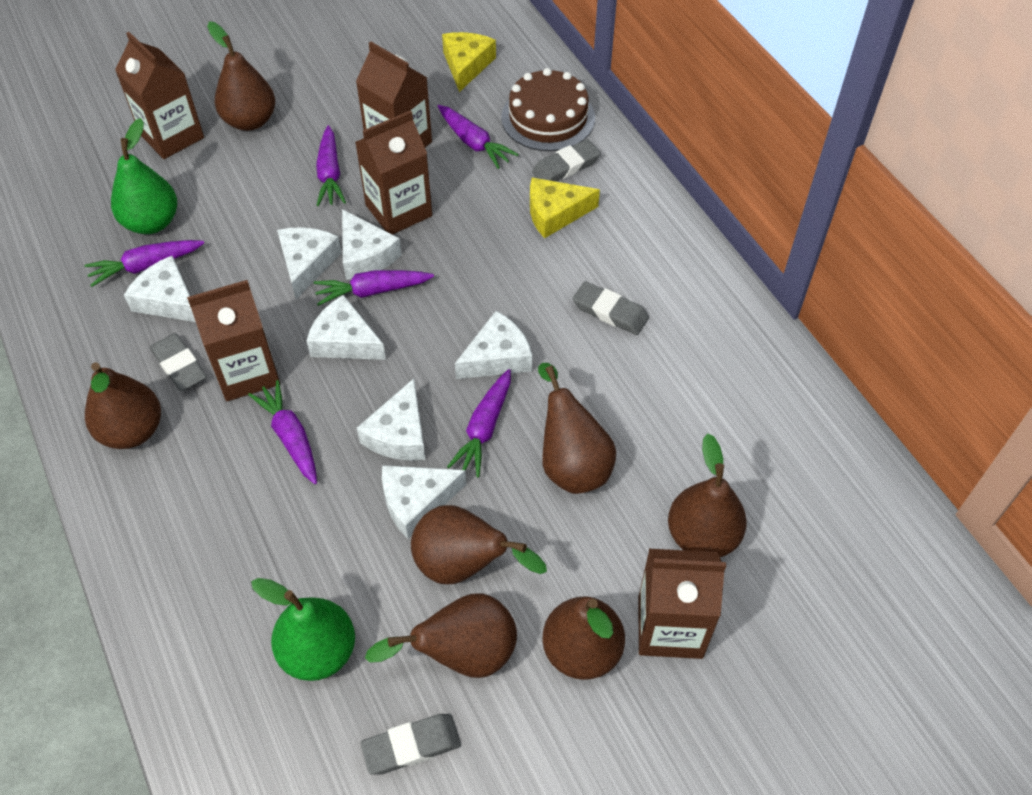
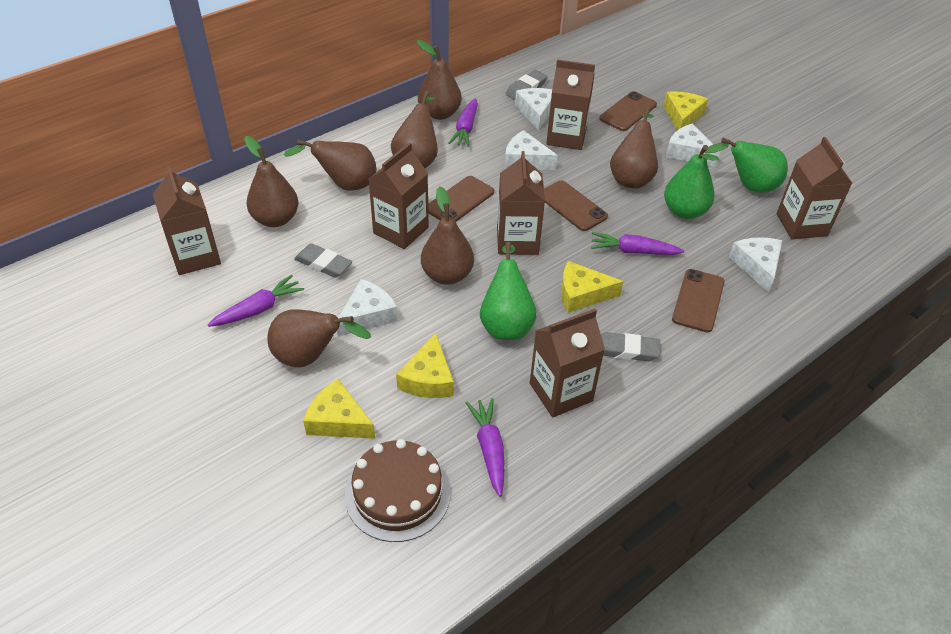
brown carton: [115,32,204,159] [187,280,280,401] [355,110,432,235] [356,41,432,147] [639,549,726,659] = 5 -> [153,165,221,275] [369,143,429,249] [497,151,545,255] [530,309,605,417] [546,59,595,150] [776,137,852,239] = 6
brown phone: none = 0 -> [428,176,494,222] [544,180,608,231] [599,91,657,131] [672,269,725,332] = 4
green pear: [111,118,177,234] [251,578,355,681] = 2 -> [480,242,537,339] [664,145,719,219] [705,138,788,193] = 3
grey eraser: [150,333,207,391] [360,714,461,775] [532,139,601,182] [573,281,649,335] = 4 -> [294,243,352,278] [506,70,548,100] [601,332,660,361] = 3
purple carrot: [85,240,204,287] [248,380,317,484] [314,270,434,306] [316,125,346,206] [438,105,519,169] [447,369,511,477] = 6 -> [208,275,304,327] [449,98,478,147] [466,398,505,497] [591,232,684,255] = 4
white cheese: [124,256,196,322] [277,227,342,299] [307,295,386,360] [342,209,402,280] [357,378,426,461] [382,465,466,539] [455,311,532,379] = 7 -> [337,279,398,336] [505,130,558,170] [515,88,552,130] [666,123,720,166] [729,237,782,293] = 5
yellow cheese: [442,32,496,92] [530,177,600,238] = 2 -> [303,379,375,439] [396,333,454,398] [561,261,623,313] [664,91,708,130] = 4

